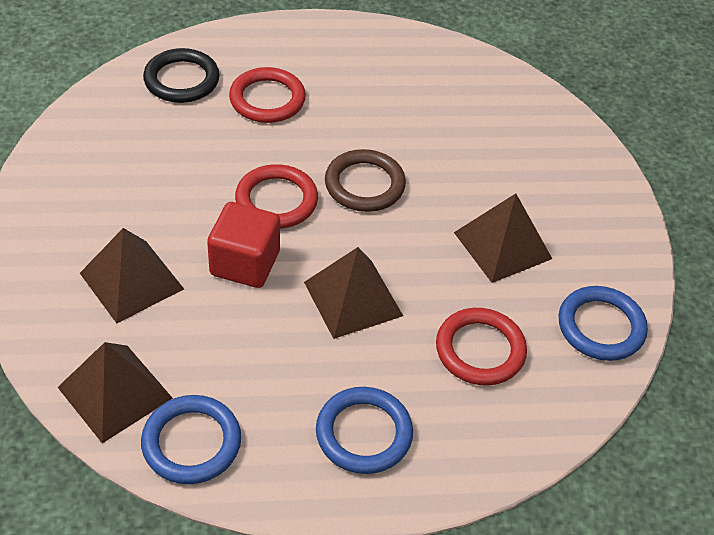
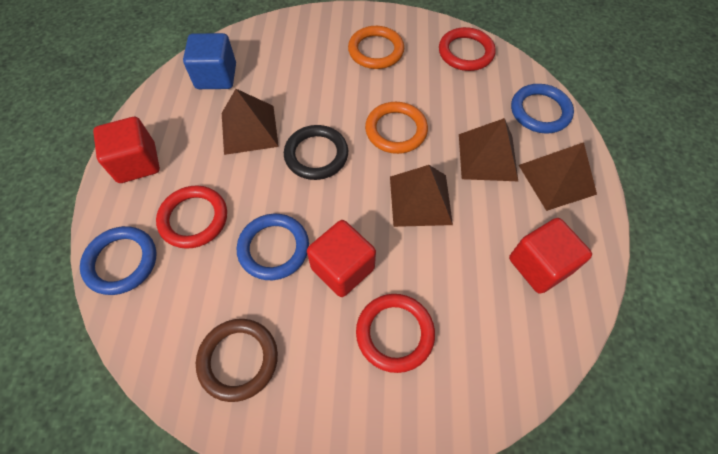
blue cube: none = 0 -> [183,33,236,89] = 1
orange ring: none = 0 -> [348,26,404,69] [365,102,428,154] = 2
red cube: [207,202,280,288] = 1 -> [93,117,160,183] [307,220,376,297] [509,218,592,294] = 3

